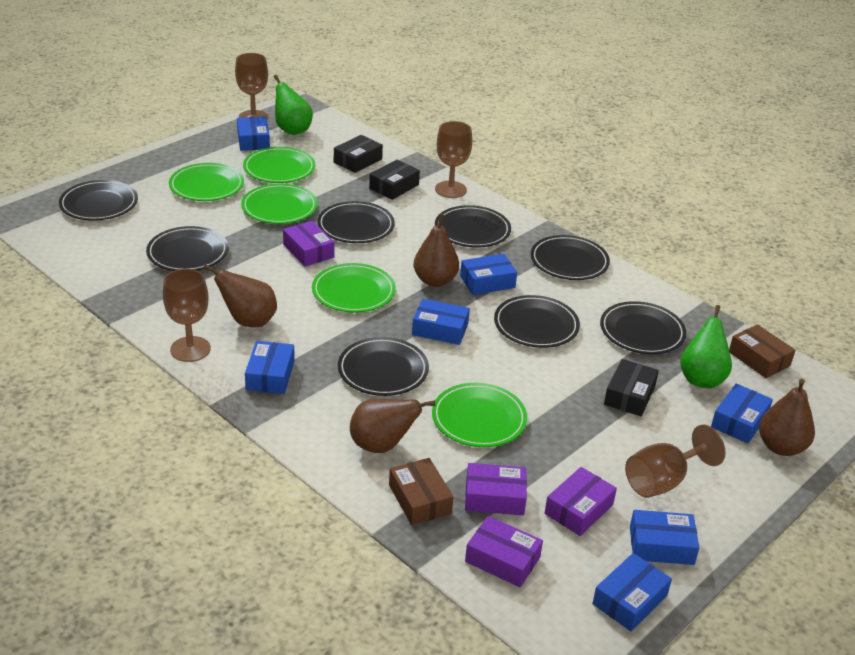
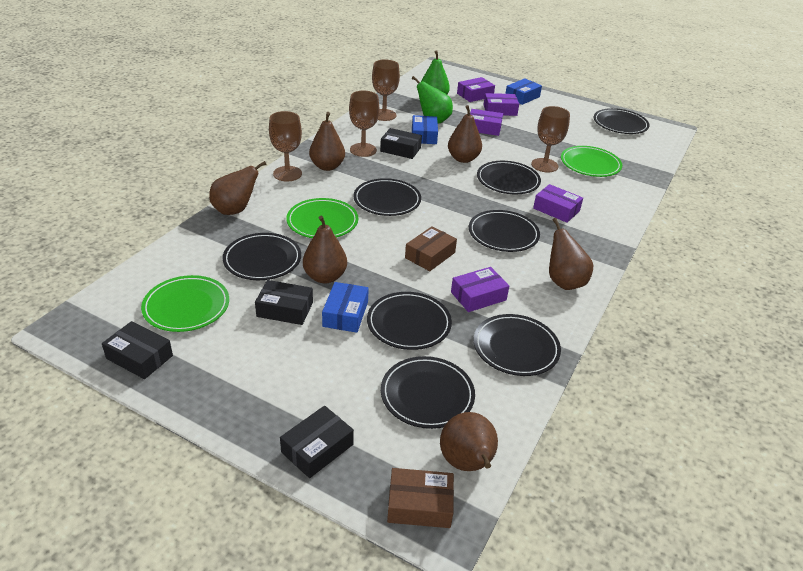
black box: [334,135,383,173] [369,160,420,200] [604,359,659,416] = 3 -> [102,321,173,379] [255,280,313,325] [280,406,354,478] [380,128,422,159] = 4
blue box: [237,116,270,151] [245,341,295,394] [412,299,470,345] [460,254,517,295] [592,553,672,631] [630,510,699,565] [711,384,773,444] = 7 -> [322,282,369,333] [412,115,438,144] [505,78,542,105] = 3
brown pear: [203,264,277,327] [350,399,435,453] [414,214,459,287] [759,379,815,456] = 4 -> [209,161,267,215] [303,216,347,283] [309,112,345,171] [440,412,498,471] [448,105,482,163] [549,218,593,290] = 6
green plate: [169,163,244,201] [241,184,318,224] [243,147,315,183] [312,263,396,313] [432,383,527,447] = 5 -> [141,275,229,332] [286,198,358,238] [561,146,622,177] = 3
purple box: [283,221,335,267] [465,463,527,515] [465,516,543,587] [545,467,617,536] = 4 -> [451,267,509,312] [457,77,495,102] [470,109,503,136] [483,93,519,116] [533,184,583,223] = 5

